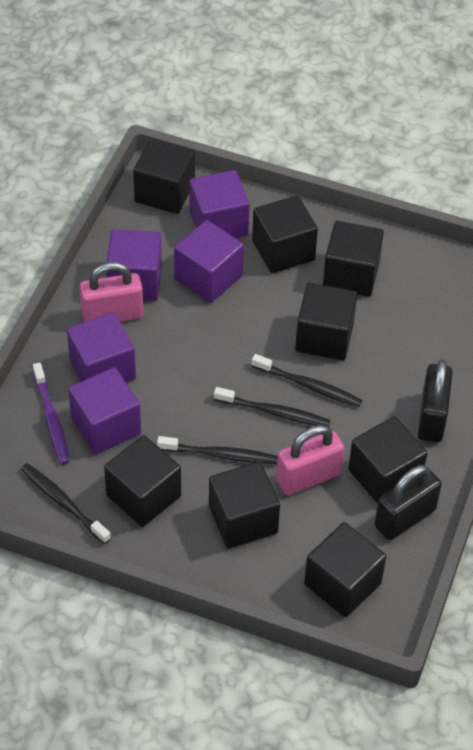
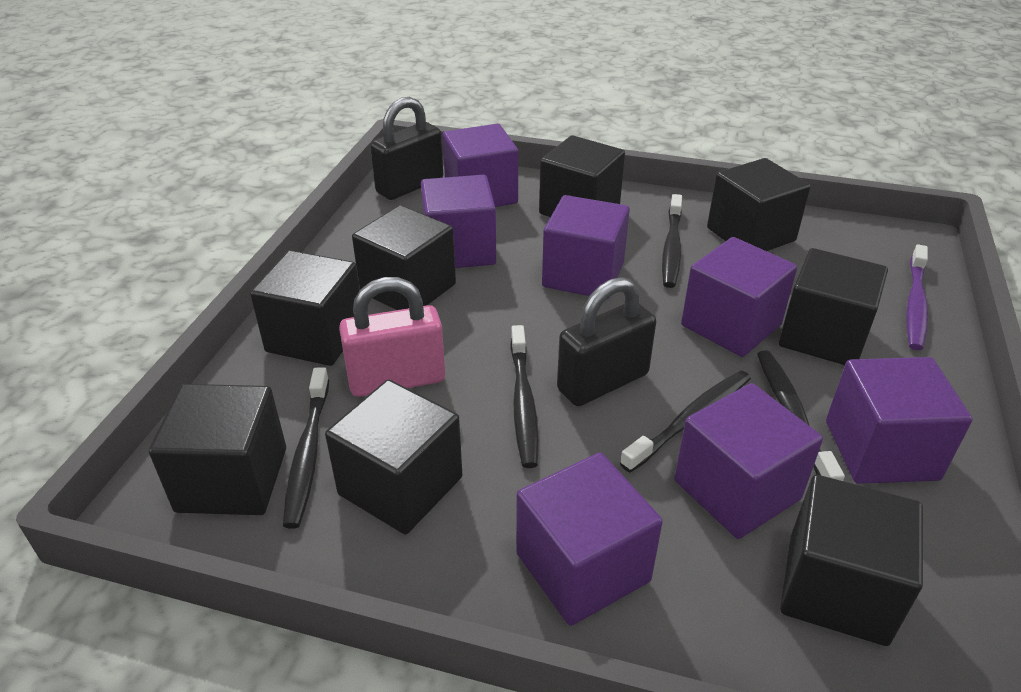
black toothbrush: [21,463,111,544] [157,436,277,464] [214,387,331,427] [252,354,362,407] = 4 -> [283,367,329,529] [510,325,539,468] [620,371,751,473] [662,194,682,288] [757,350,845,481] = 5
pink padlock: [79,262,144,322] [276,425,344,495] = 2 -> [339,277,445,397] = 1
purple cube: [67,312,136,383] [68,367,141,454] [106,229,162,301] [174,220,244,303] [190,170,250,238] = 5 -> [421,175,496,268] [442,124,518,207] [516,453,663,626] [542,195,630,299] [674,383,823,539] [681,237,797,357] [826,357,973,484] = 7

